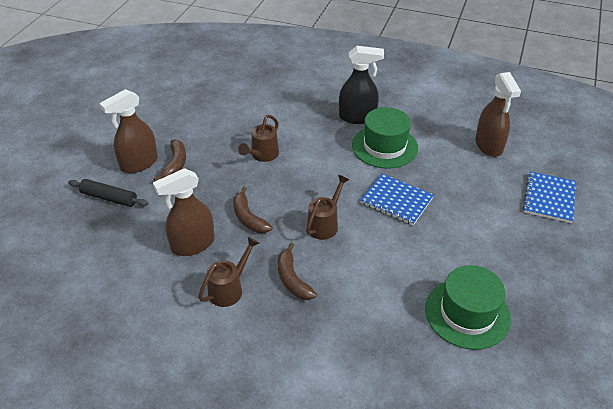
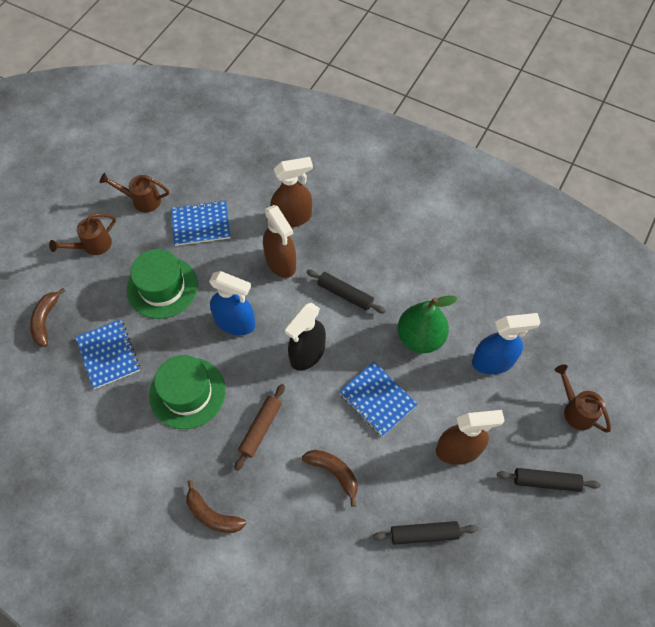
black rolling pin: [68,179,149,207] = 1 -> [306,269,386,313] [373,521,478,545] [497,468,601,492] = 3
blue notebook: [360,174,434,225] [523,171,576,223] = 2 -> [76,319,140,389] [171,200,230,246] [339,361,418,437] = 3
blue spray bottle: none = 0 -> [209,271,255,335] [472,313,541,374] = 2
brown rolling pin: none = 0 -> [234,384,285,471] = 1
green pear: none = 0 -> [397,295,457,353] = 1

